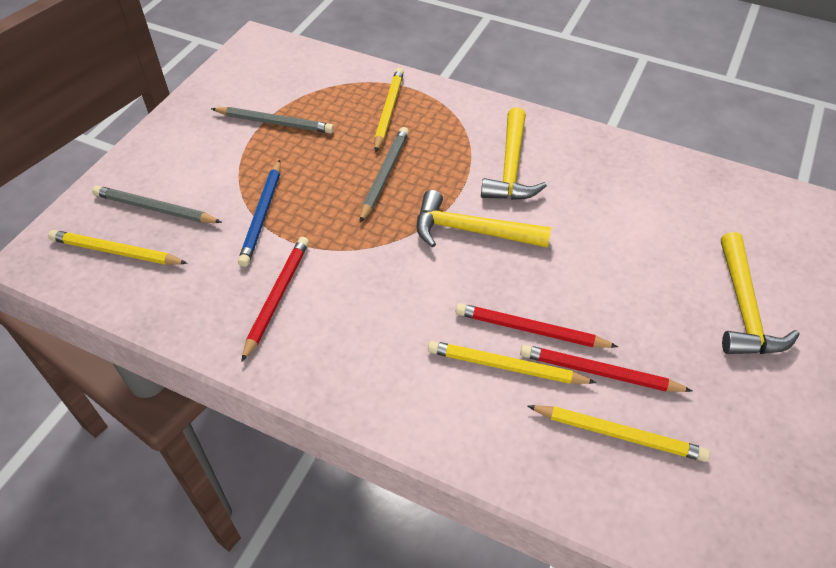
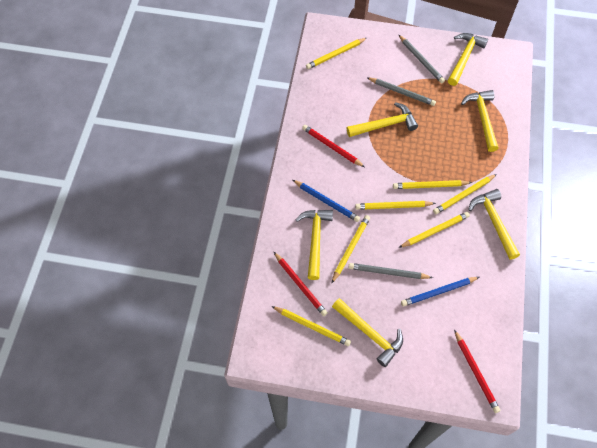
blue pencil: [238,160,281,267] = 1 -> [293,180,360,222] [401,277,479,307] = 2
yellow hammer: [417,190,551,248] [481,107,547,200] [721,232,800,354] = 3 -> [296,210,333,280] [332,298,403,367] [347,102,418,137] [448,33,488,86] [461,90,499,152] [468,189,520,260] = 6
yellow pencil: [48,230,188,265] [374,68,404,152] [428,341,597,384] [527,405,710,462] = 4 -> [272,306,351,346] [306,38,367,69] [331,215,370,284] [355,201,436,210] [393,180,472,189] [399,212,470,248] [433,174,497,214] = 7

